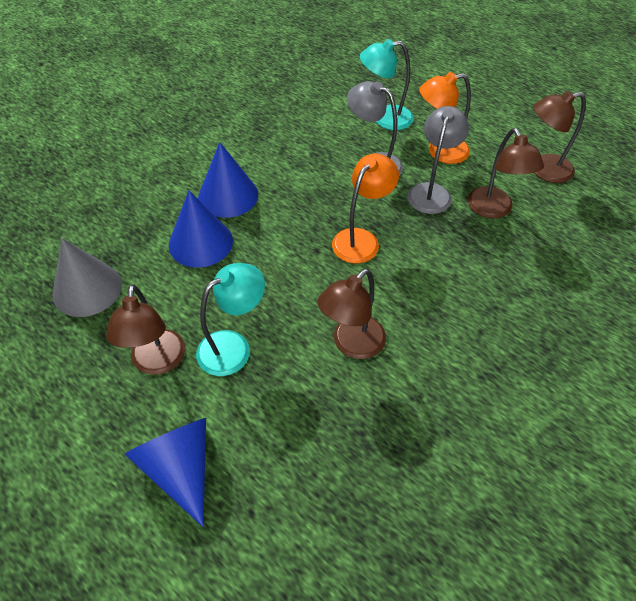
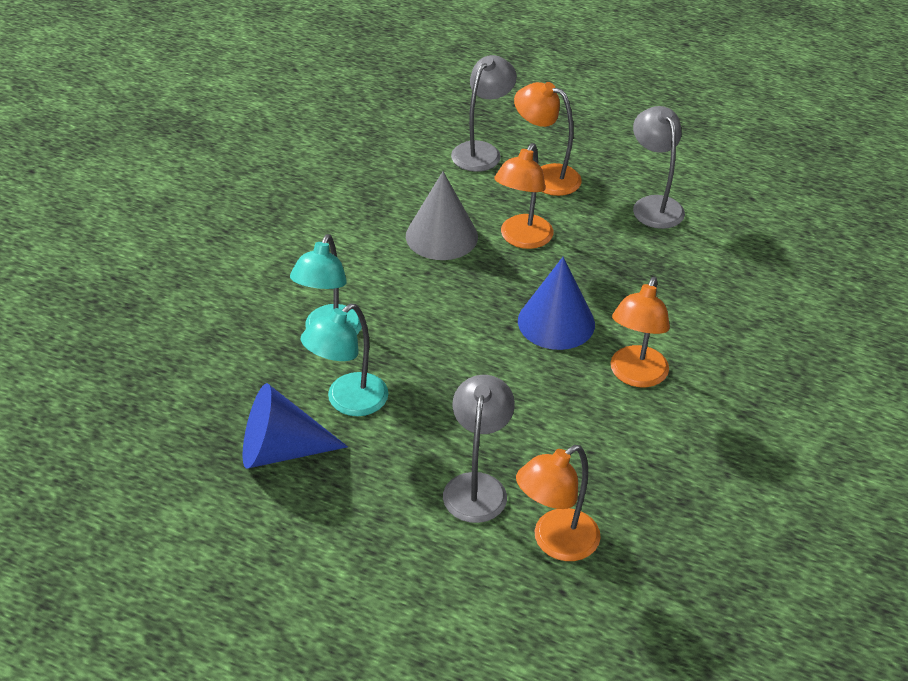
blue cone: [125,418,206,527] [169,190,233,268] [198,142,258,218] = 3 -> [242,383,348,468] [518,257,595,350] = 2
brown lamp: [106,284,185,375] [317,269,386,359] [468,128,544,219] [533,91,586,183] = 4 -> none = 0
grey lamp: [347,81,403,176] [407,106,469,214] = 2 -> [443,375,515,523] [451,55,517,172] [633,106,685,229] = 3
orange lamp: [332,153,399,263] [419,72,471,164] = 2 -> [494,143,553,249] [514,82,582,196] [516,445,601,561] [611,277,670,387] = 4

